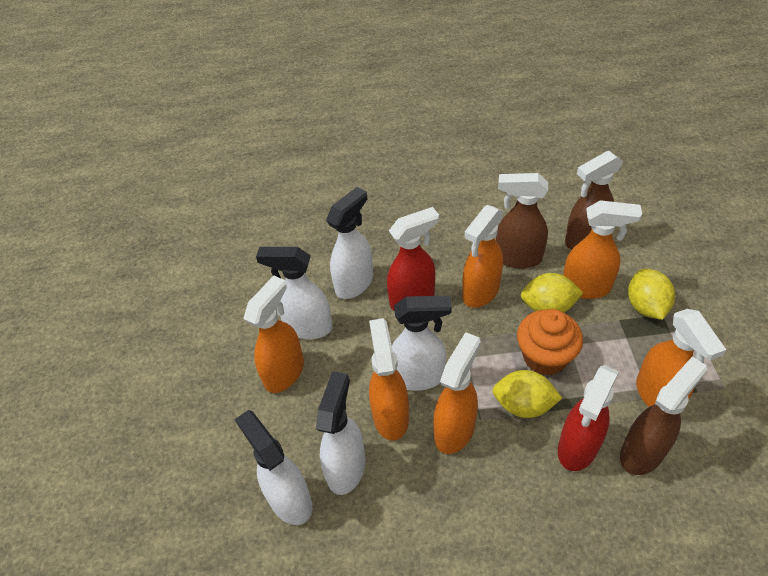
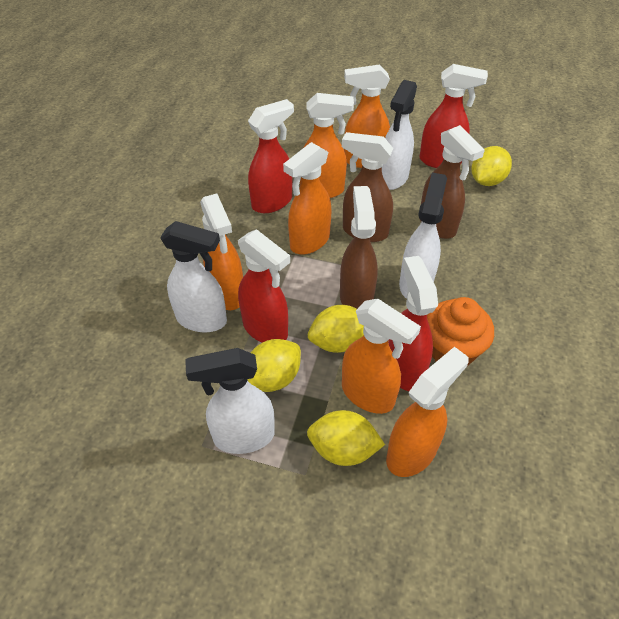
red spray bottle: [387,207,439,311] [558,365,619,471] = 2 -> [238,229,290,343] [248,99,294,213] [388,256,438,391] [419,64,488,168] = 4
white spray bottle: [235,410,312,525] [256,247,333,339] [316,371,365,495] [326,187,373,299] [392,296,452,391] = 5 -> [160,221,227,332] [185,348,275,454] [382,80,417,190] [399,172,447,299] = 4
yellow lemon: [492,370,562,418] [521,273,583,313] [628,269,675,320] = 3 -> [248,339,301,392] [307,410,385,466] [308,305,364,353] [471,146,512,186] = 4

